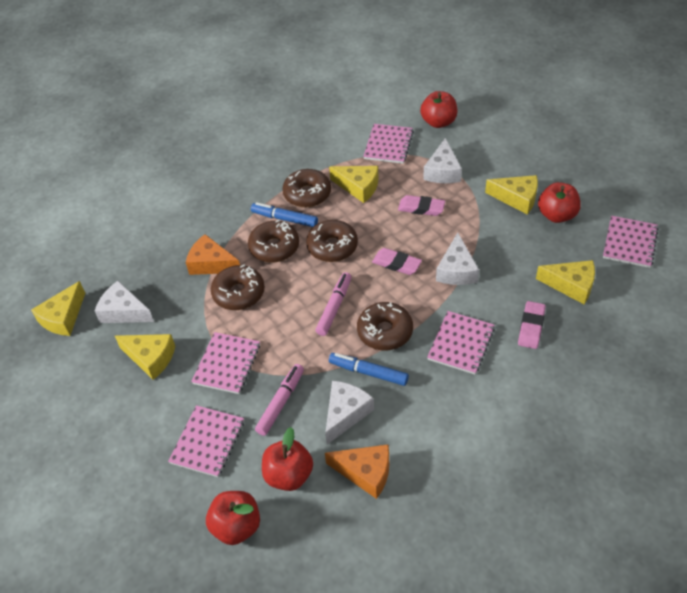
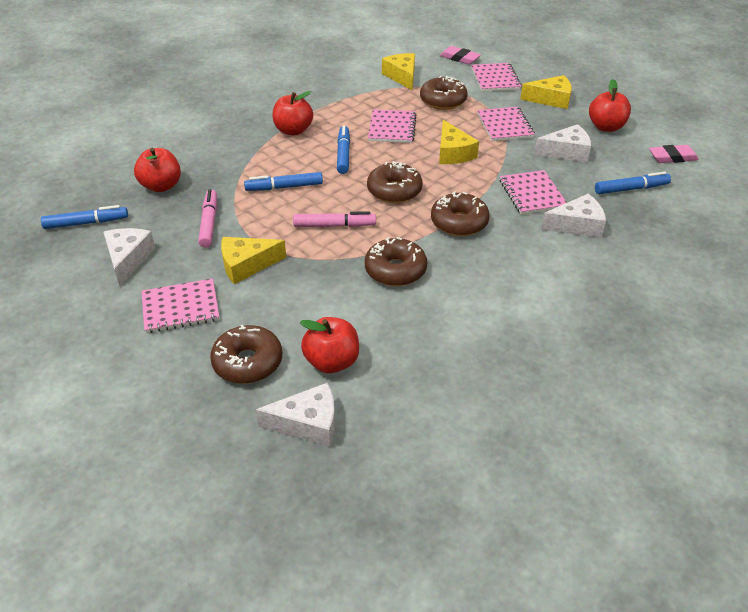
blue marker: [251,202,318,227] [329,353,409,386] = 2 -> [41,205,128,229] [244,172,323,191] [337,125,350,174] [595,172,671,194] = 4
orange cheese: [186,234,240,275] [325,444,389,499] = 2 -> none = 0
pink eraser: [372,248,422,275] [398,195,445,216] [518,301,546,349] = 3 -> [440,46,481,65] [649,145,699,163] = 2
yellow cheese: [31,281,85,336] [115,334,175,380] [329,166,379,203] [485,175,538,214] [536,260,595,304] = 5 -> [221,237,286,284] [382,53,415,90] [439,120,479,164] [520,75,572,109] = 4

